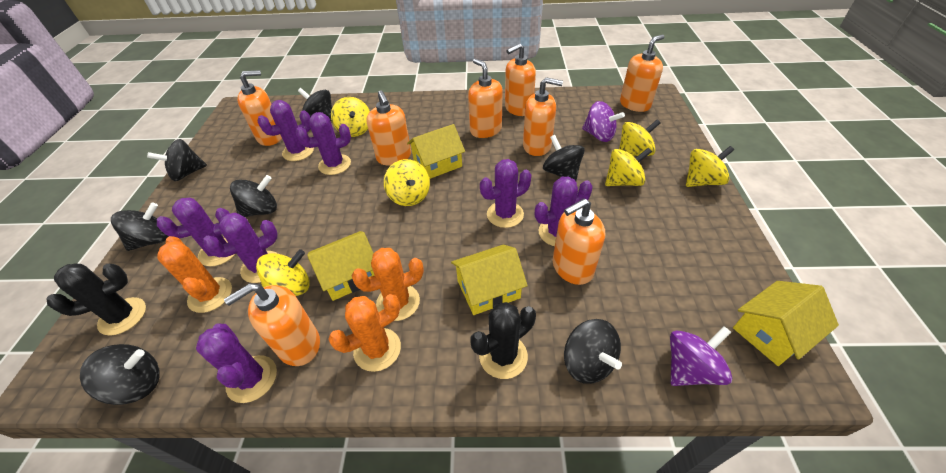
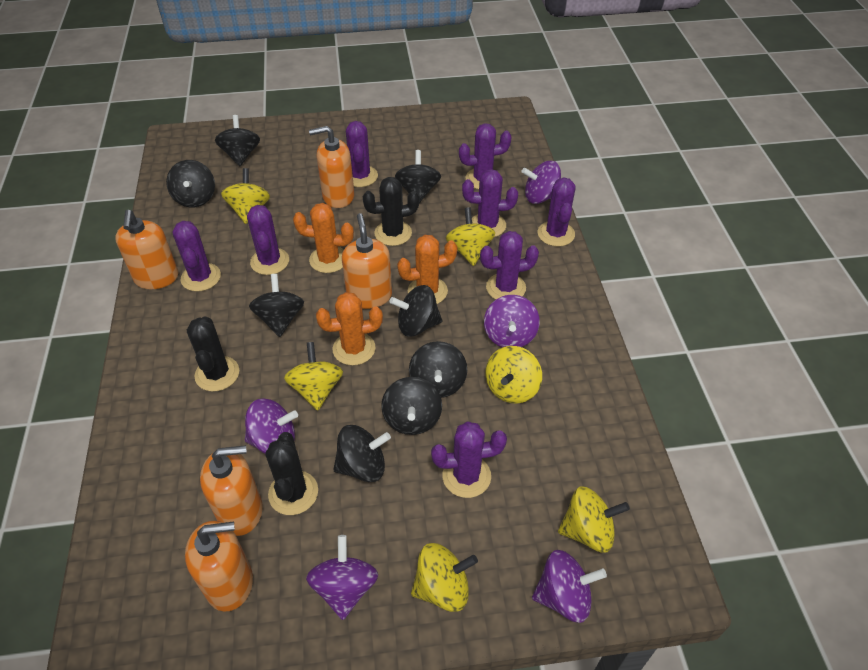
black cactus: [47,263,146,336] [471,302,536,379] = 2 -> [187,316,239,392] [265,432,318,515] [363,177,419,246] = 3
black spinning top: [80,344,160,405] [111,202,169,251] [147,139,207,181] [230,175,277,217] [298,88,332,121] [543,135,585,181] [564,319,622,384] = 7 -> [166,160,215,207] [215,115,260,166] [249,274,304,337] [333,425,391,482] [381,377,442,435] [389,285,442,337] [395,150,441,203] [409,341,467,398] = 8
orange soap dispenser: [224,283,320,366] [237,70,282,146] [366,90,411,165] [468,59,503,138] [505,43,536,116] [523,77,563,156] [553,198,605,285] [620,35,664,112] = 8 -> [115,210,178,289] [185,521,253,612] [200,445,262,536] [309,126,354,208] [342,213,392,309] = 5
purple cactus: [157,198,235,266] [196,324,277,403] [203,213,278,283] [257,100,314,161] [296,112,351,175] [480,159,531,228] [535,177,593,246] = 7 -> [173,221,221,292] [247,205,289,275] [346,121,378,187] [431,421,507,498] [459,123,512,189] [462,169,518,237] [480,231,539,299] [538,177,576,247] = 8
purple spinning top: [582,101,625,142] [670,326,732,386] = 2 -> [245,399,298,454] [306,535,378,620] [484,295,540,348] [522,161,561,204] [532,550,607,623] = 5
yellow house: [307,231,375,301] [407,124,465,179] [451,245,528,315] [733,281,839,366] = 4 -> none = 0

